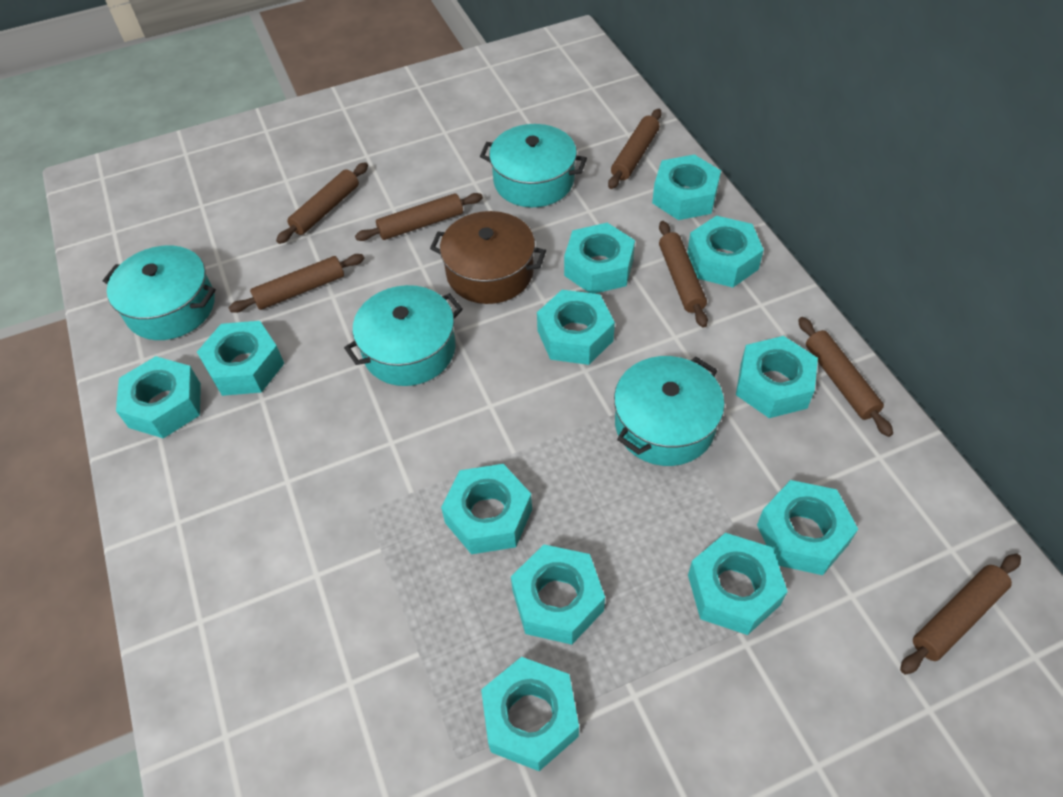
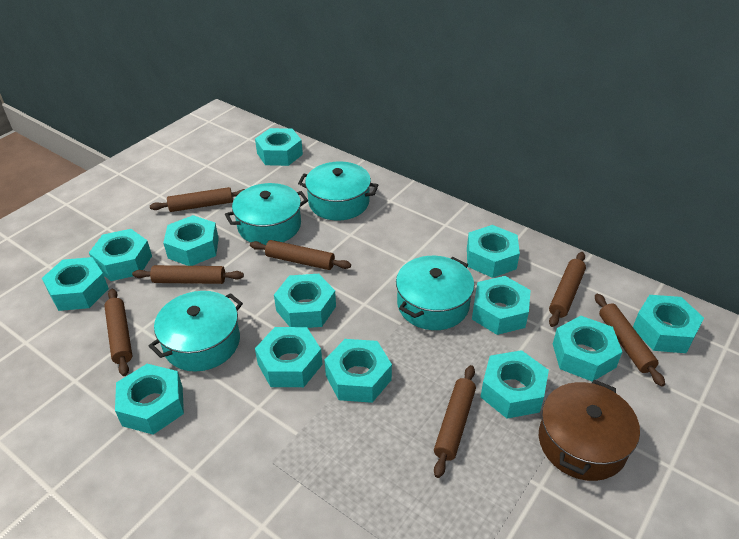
turquoise nut: [116,356,201,438] [197,321,284,396] [441,464,532,554] [481,657,579,771] [511,544,605,645] [537,290,615,365] [564,223,635,294] [652,154,721,220] [687,216,764,287] [688,533,788,635] [736,336,818,418] [757,480,858,575] = 12 -> [42,257,109,311] [89,229,152,281] [115,364,184,435] [163,215,219,266] [255,128,303,166] [255,327,323,387] [274,274,336,328] [325,339,392,403] [467,225,520,278] [472,276,531,335] [480,350,549,419] [553,316,622,382] [633,295,704,353] = 13

